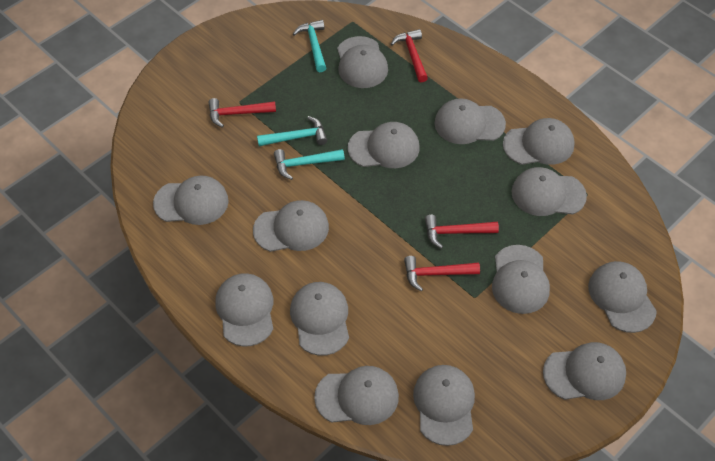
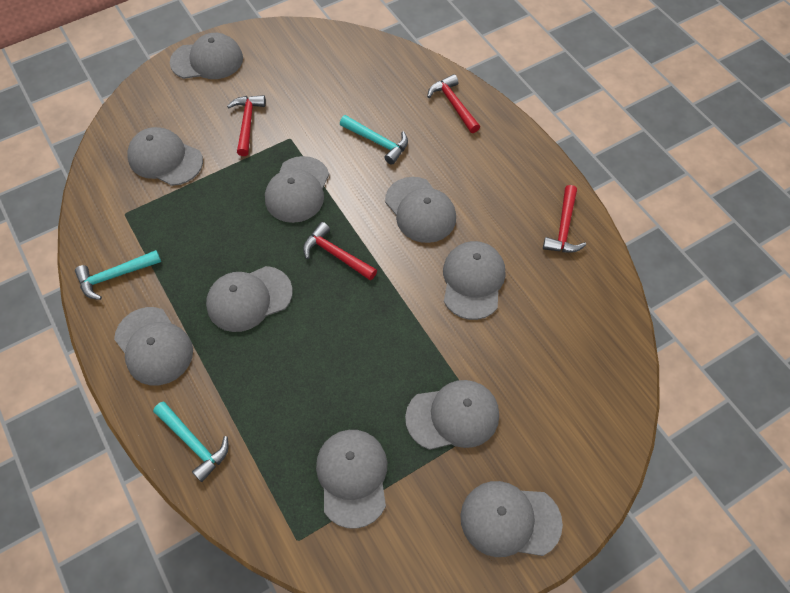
grey cap: [153,175,229,225] [215,273,273,347] [253,200,329,252] [290,282,349,356] [314,366,399,425] [337,36,388,88] [348,122,419,168] [413,365,475,446] [434,98,506,144] [492,245,550,314] [503,118,574,165] [511,167,587,216] [543,342,626,400] [588,261,657,333] = 14 -> [114,307,193,385] [127,127,203,186] [170,33,243,79] [206,266,293,332] [265,156,329,223] [316,430,387,529] [385,177,456,243] [405,380,499,450] [443,241,505,320] [460,481,563,557] = 10

